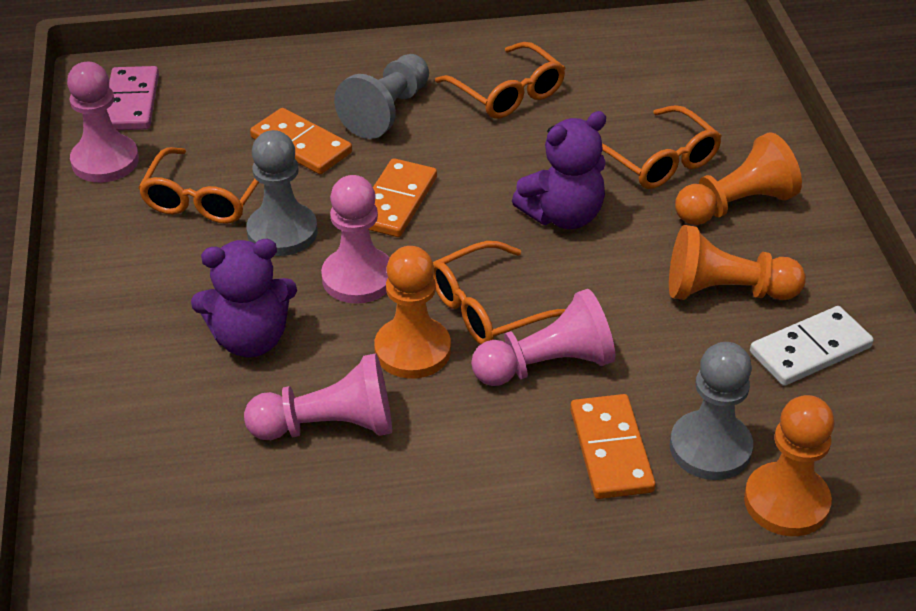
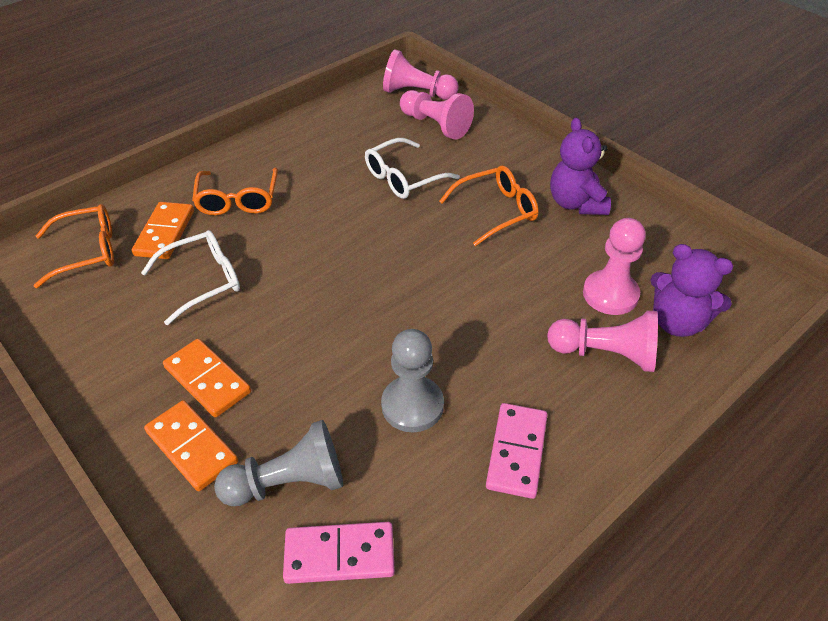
grey pawn: [247,130,318,256] [334,54,429,139] [670,342,753,480] = 3 -> [214,420,343,506] [381,329,444,432] = 2
orange glasses: [138,147,259,224] [433,241,566,345] [435,42,565,119] [602,105,722,189] = 4 -> [34,204,114,288] [192,168,278,215] [439,165,539,246] = 3
orange pawn: [374,246,451,379] [669,225,806,300] [675,132,802,225] [744,395,834,536] = 4 -> none = 0
pink domino: [107,66,159,130] = 1 -> [283,522,395,584] [486,403,547,499] = 2
white domino: [750,306,874,386] = 1 -> none = 0
white glasses: none = 0 -> [141,230,240,325] [365,138,460,199] = 2

